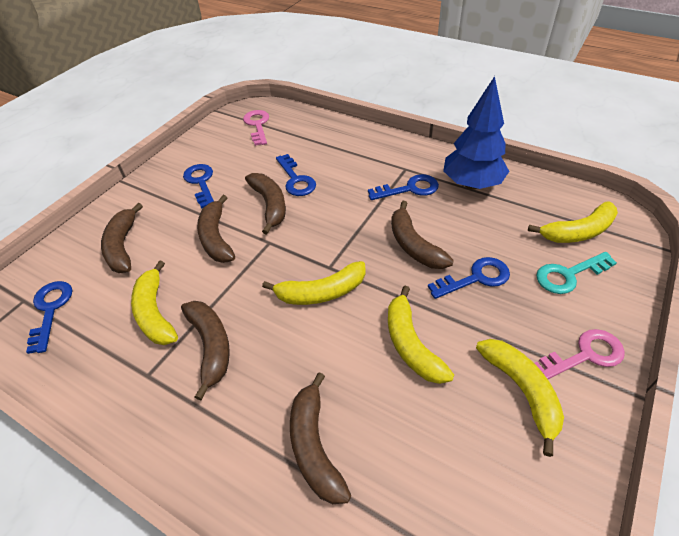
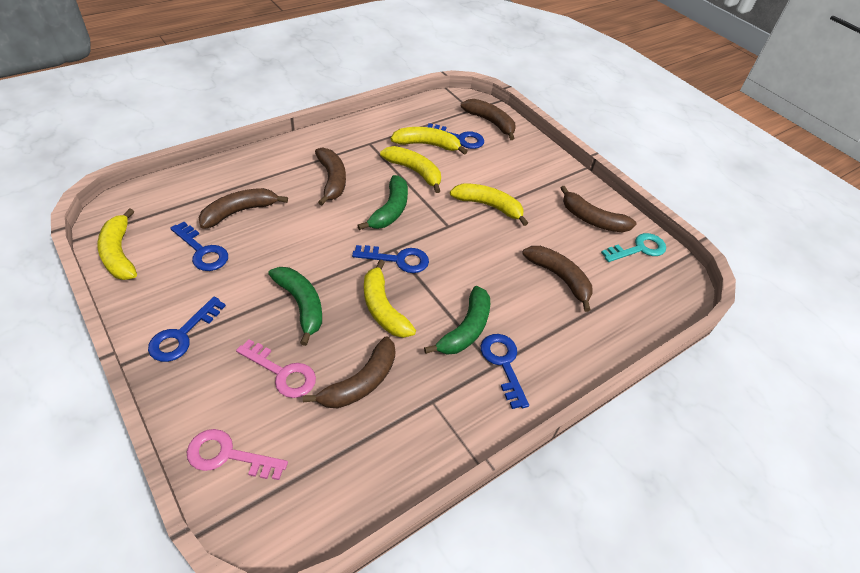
blue tree: [443,76,510,190] = 1 -> none = 0
green banana: none = 0 -> [268,267,322,346] [357,175,408,230] [424,286,490,354] = 3

